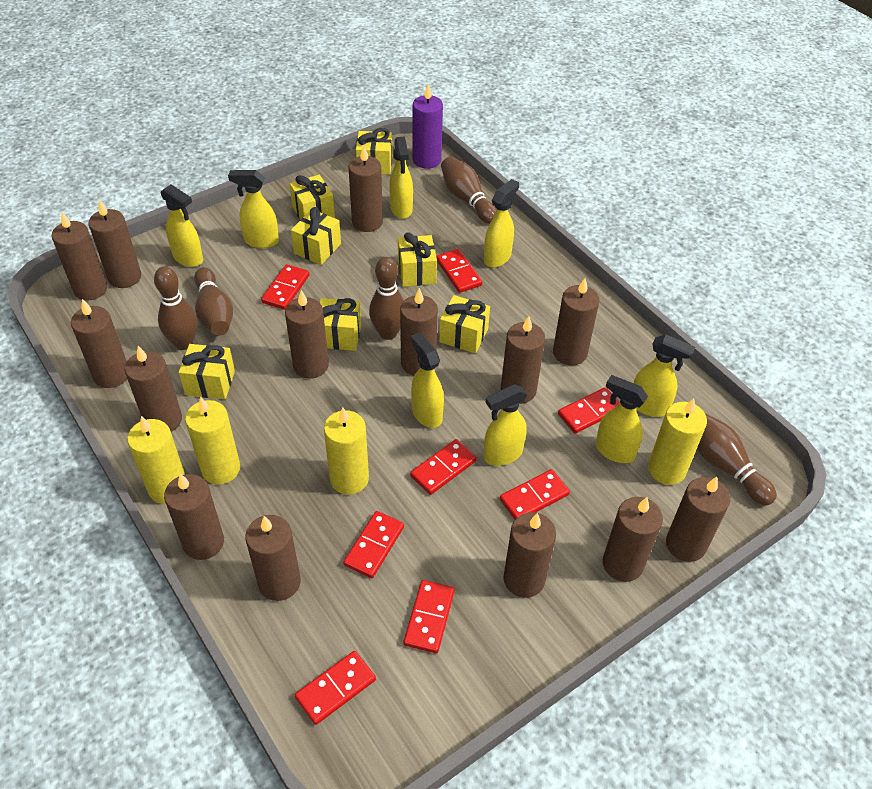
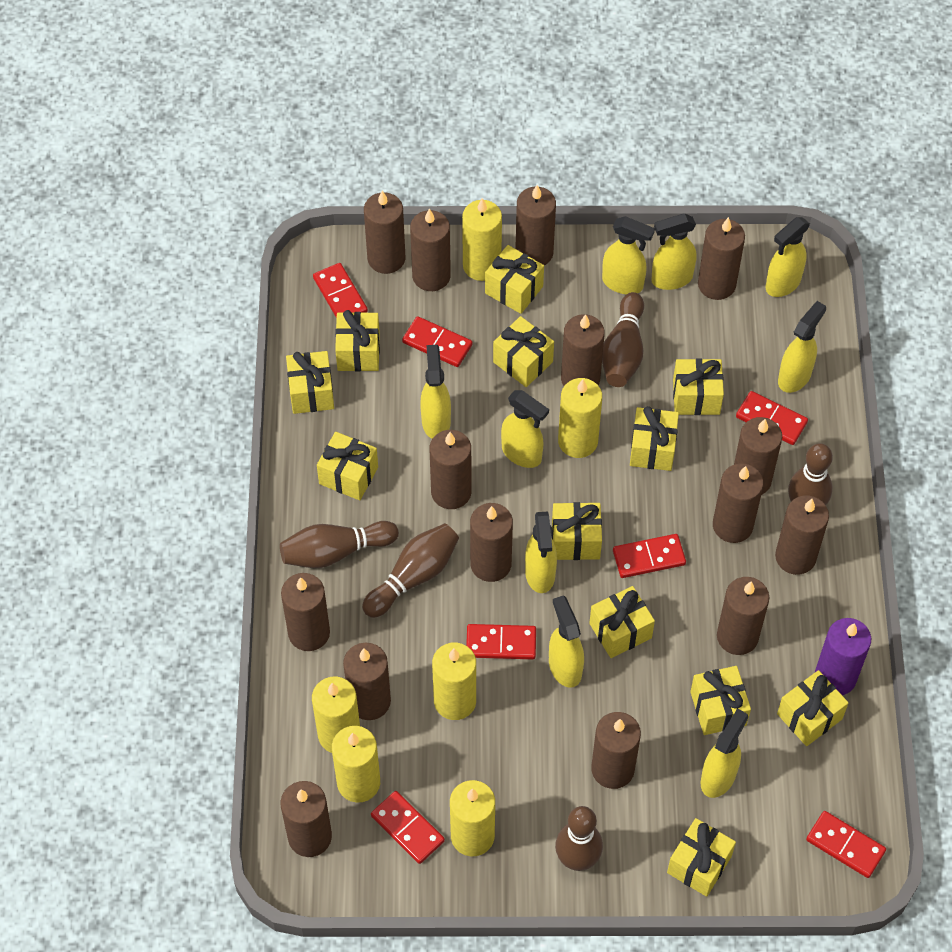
brown candle: [52,212,107,301] [71,299,127,388] [89,200,141,288] [125,346,182,432] [164,474,224,560] [245,515,301,601] [285,290,329,379] [348,146,383,232] [400,288,438,376] [501,316,545,404] [503,512,556,598] [553,278,600,365] [603,497,663,582] [666,477,730,562] = 14 -> [281,573,330,651] [281,781,332,857] [343,643,391,720] [364,191,405,274] [410,209,451,291] [429,430,472,509] [470,503,513,582] [515,185,556,265] [561,314,605,386] [591,712,641,789] [698,217,745,300] [713,464,764,543] [717,577,769,655] [734,417,782,495] [775,495,829,575] = 15
red domino: [261,264,310,310] [295,651,376,725] [343,511,404,578] [404,580,455,653] [410,439,477,495] [436,249,482,293] [500,469,570,519] [558,387,620,434] = 8 -> [313,263,368,318] [371,791,445,864] [402,316,473,367] [466,624,536,660] [613,534,686,578] [736,391,808,445] [806,811,886,878] = 7
yellow candle: [127,416,185,504] [185,396,240,485] [324,407,369,495] [648,398,707,485] = 4 -> [312,677,360,753] [332,726,380,803] [432,642,476,720] [450,780,495,856] [462,198,502,281] [558,378,602,458] = 6
yellow gift: [178,344,235,399] [290,175,335,219] [291,207,341,265] [319,298,361,351] [356,128,392,175] [398,232,437,287] [439,295,490,353] = 7 -> [286,351,334,414] [317,432,378,500] [335,310,380,371] [485,245,544,314] [493,316,554,387] [552,502,602,560] [589,586,655,658] [630,406,679,471] [667,818,736,897] [673,358,724,415] [690,666,751,735] [777,670,848,746] = 12
yellow spray bottle: [160,184,203,267] [228,170,279,248] [389,136,413,219] [411,332,444,428] [484,179,519,268] [484,384,527,466] [596,375,648,463] [633,334,695,417] = 8 -> [420,345,451,439] [501,390,549,468] [525,511,557,593] [549,595,584,688] [602,216,655,294] [651,213,697,290] [701,708,748,798] [766,217,810,297] [778,301,826,393] = 9

